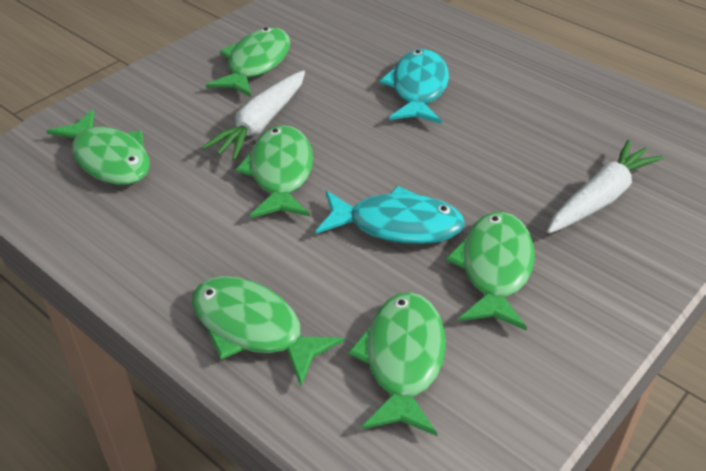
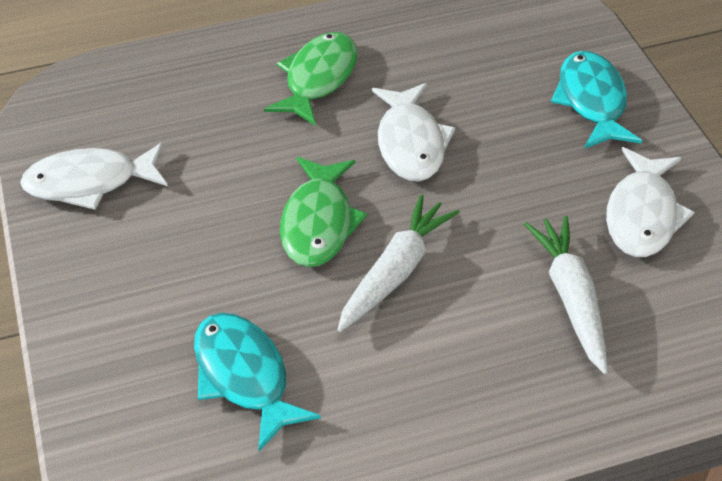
green fish: [46,109,150,185] [192,276,344,386] [206,27,290,97] [235,125,313,218] [348,292,446,436] [446,212,535,331] = 6 -> [264,32,358,126] [280,157,367,267] = 2
white fish: none = 0 -> [20,142,168,210] [372,83,456,182] [606,147,695,257] = 3

